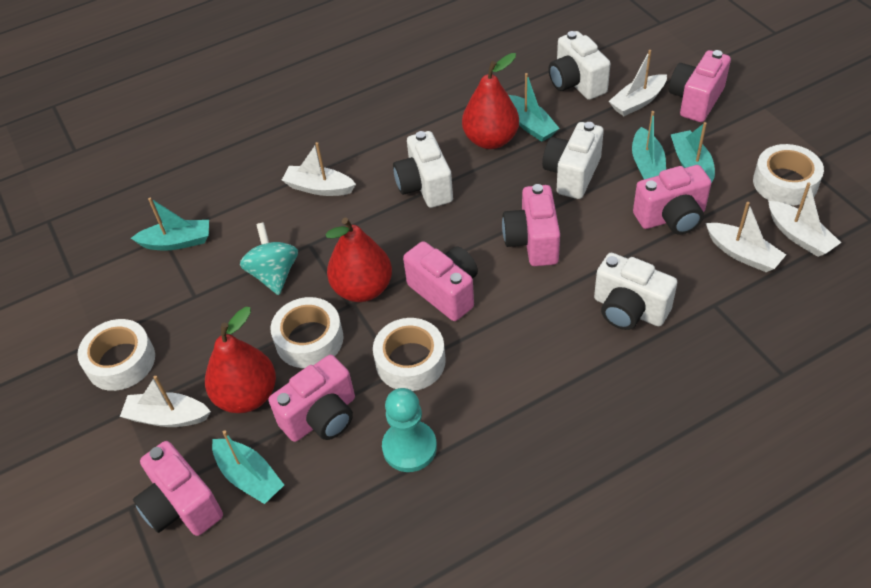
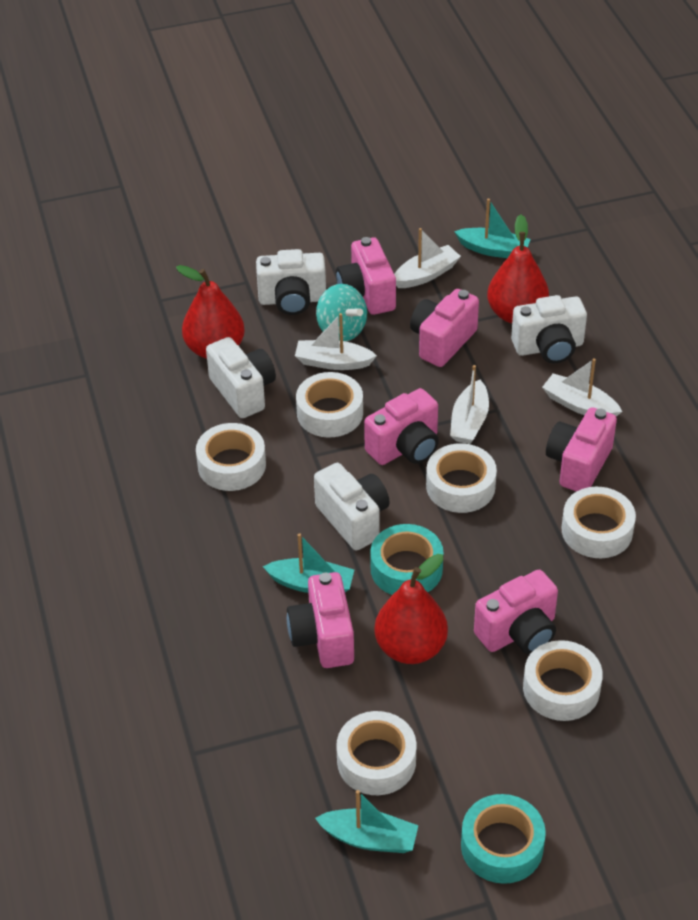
turquoise boat: [131,198,209,250] [212,430,284,504] [508,73,560,142] [632,111,666,179] [671,122,715,183] = 5 -> [263,533,354,593] [315,790,418,853] [454,198,531,258] = 3
turquoise pawn: [382,388,437,472] = 1 -> none = 0
turquoise tape: none = 0 -> [370,524,443,595] [461,794,546,884] = 2
white boat: [120,376,211,427] [282,142,356,196] [609,50,667,116] [706,202,786,272] [768,182,841,257] = 5 -> [295,313,377,370] [394,228,461,288] [450,365,489,444] [542,358,622,417] = 4
white tape: [77,319,155,391] [270,297,343,368] [373,318,446,391] [753,144,824,206] = 4 -> [196,423,266,491] [296,372,363,438] [336,711,417,795] [426,443,497,513] [523,640,603,721] [562,487,636,558] = 6

